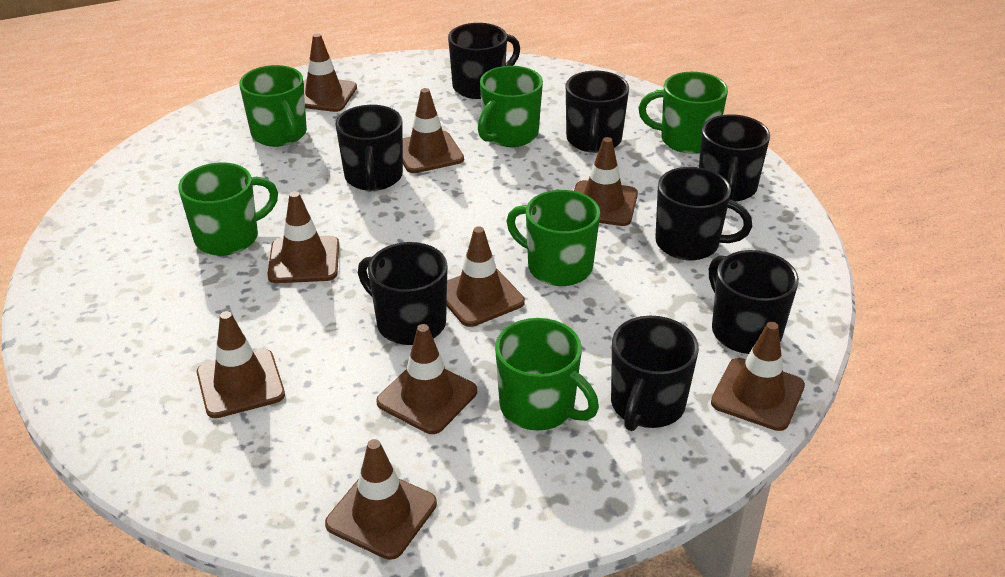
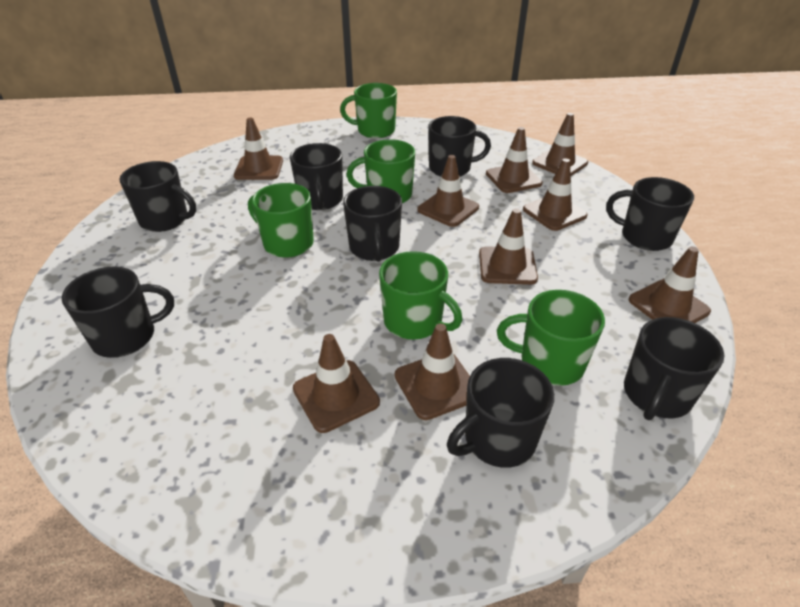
green mug: [178,163,278,256] [239,65,307,147] [478,66,543,147] [495,318,599,430] [506,190,600,286] [638,72,728,154] = 6 -> [248,183,314,258] [340,83,397,138] [346,139,415,203] [379,251,462,340] [497,290,605,386] = 5

